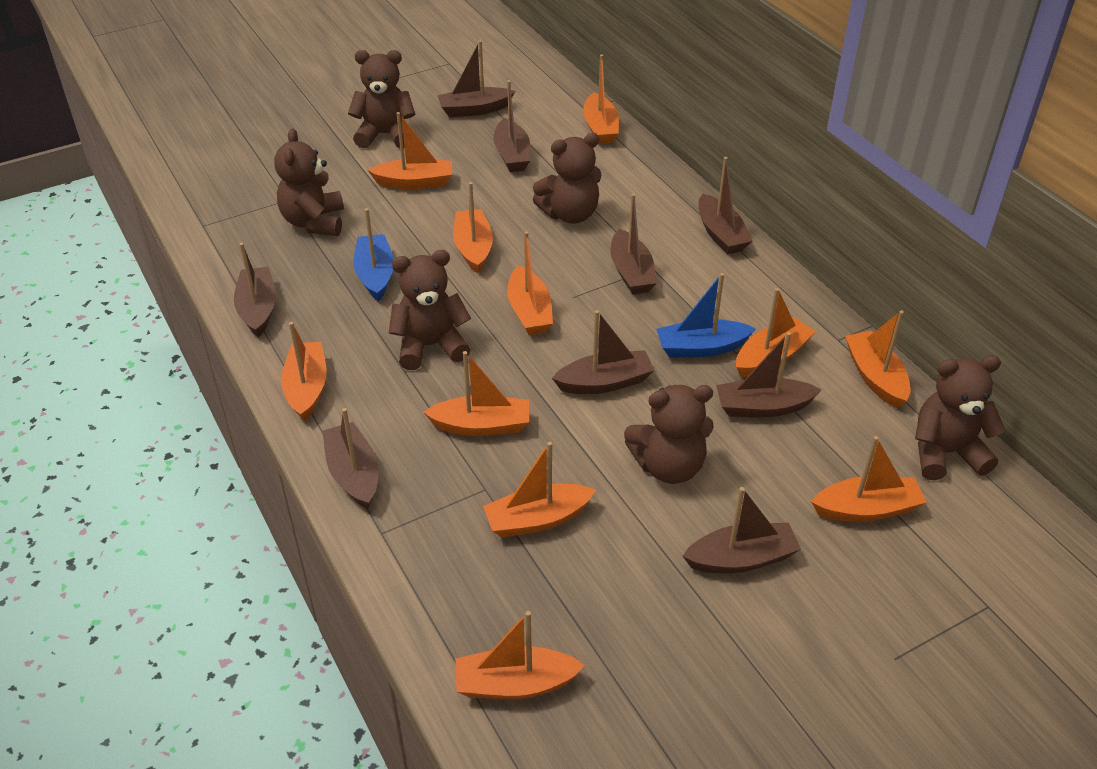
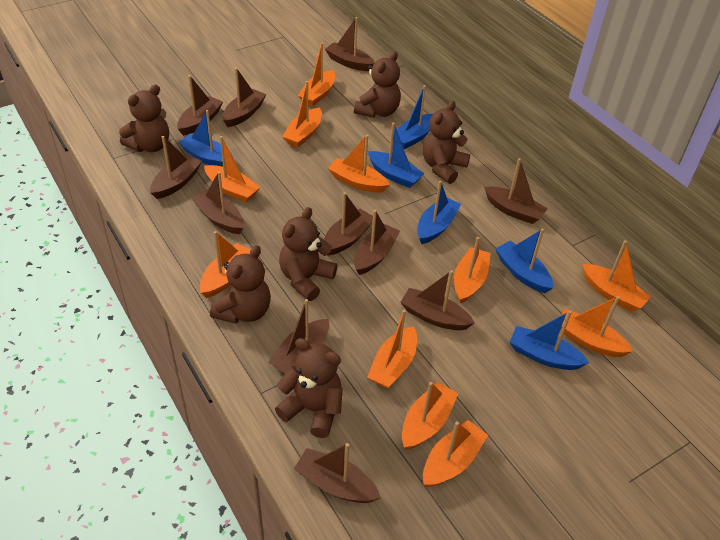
blue boat: [354,208,394,301] [656,273,756,358] = 2 -> [178,110,233,167] [368,123,425,188] [393,85,433,149] [417,181,461,244] [495,229,553,293] [510,311,589,370] = 6
brown boat: [234,243,276,337] [322,408,379,509] [437,40,515,117] [493,80,530,172] [552,310,654,394] [611,194,657,295] [682,487,801,574] [699,157,752,254] [716,332,822,417] = 9 -> [150,136,202,199] [177,75,223,136] [191,172,244,234] [222,68,267,127] [268,299,329,374] [294,443,381,503] [324,192,373,256] [325,17,375,71] [354,210,400,275] [400,270,475,330] [484,158,548,224] = 11

